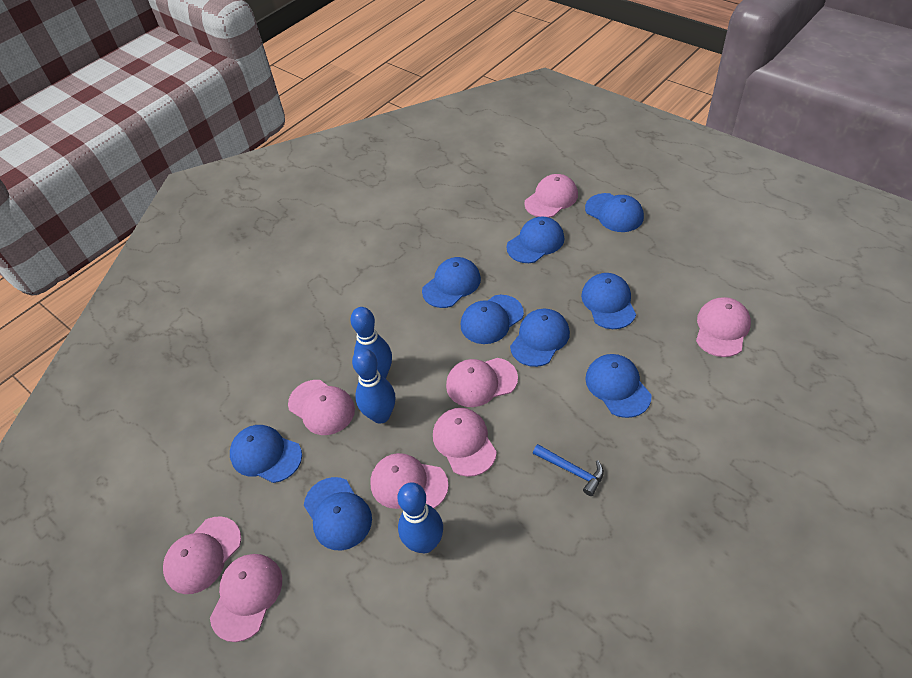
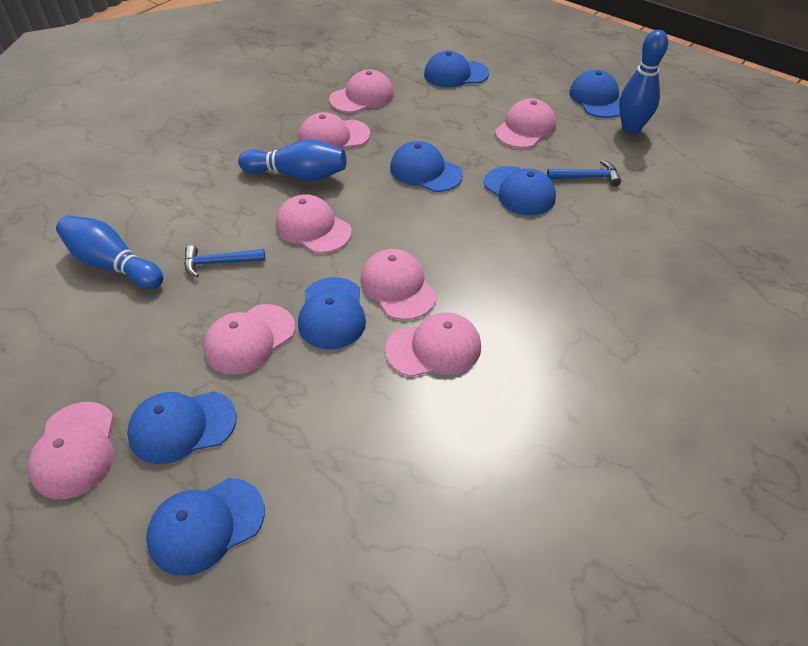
blue cap: [230,425,302,483] [304,477,372,551] [422,257,481,308] [461,295,524,344] [507,216,564,263] [510,309,570,367] [581,273,636,329] [585,193,644,232] [585,354,651,418] = 9 -> [127,391,237,464] [146,478,265,576] [298,277,366,350] [390,141,463,192] [424,51,489,88] [484,166,556,215] [569,70,620,118] = 7
blue hammer: [533,444,604,496] = 1 -> [184,245,265,277] [547,160,621,187] = 2

